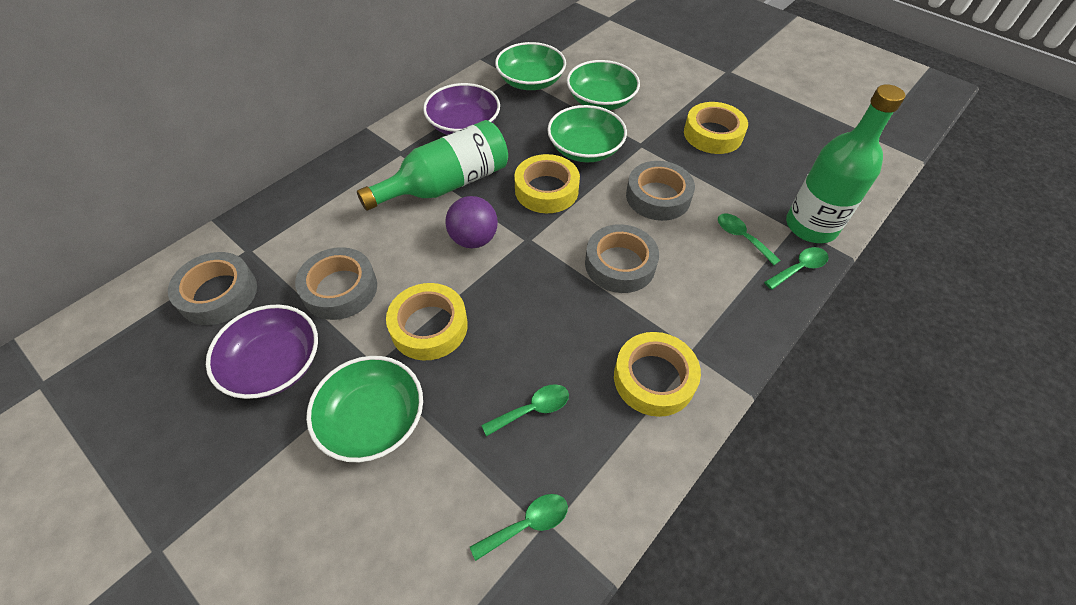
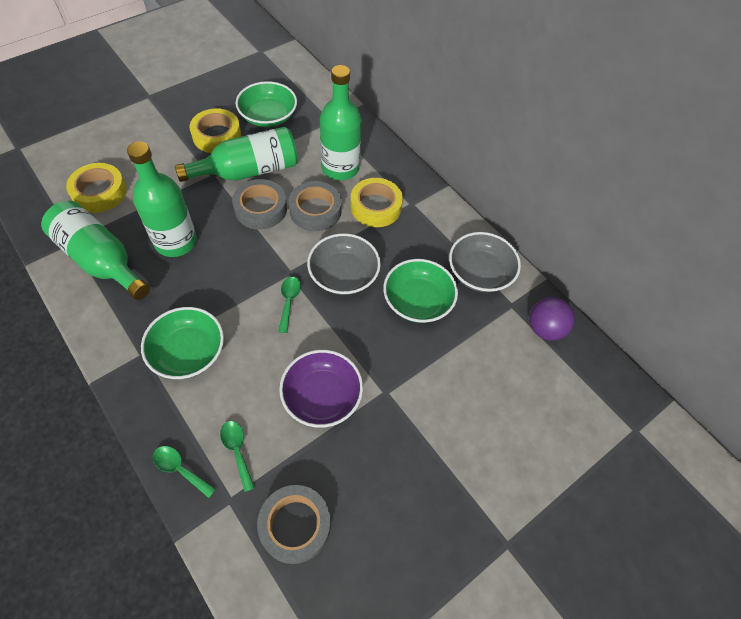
green bottle: [357,120,508,211] [786,84,905,243] = 2 -> [41,201,150,300] [127,141,197,257] [175,127,298,182] [320,65,362,180] = 4
green bowl: [306,356,423,462] [495,42,566,90] [547,105,627,162] [567,60,640,110] = 4 -> [141,307,224,379] [236,81,297,127] [383,259,458,323] = 3
green spoon: [470,494,568,561] [481,384,569,437] [718,214,781,265] [764,247,829,290] = 4 -> [153,446,216,498] [220,421,255,492] [278,277,301,333] = 3
grey bowl: none = 0 -> [307,233,381,295] [449,232,521,292] = 2
grey tape: [168,252,257,325] [295,247,377,320] [585,224,659,293] [626,161,695,221] = 4 -> [232,179,287,230] [257,485,331,564] [289,181,342,231] = 3
purple bowl: [206,304,318,399] [423,83,500,135] = 2 -> [279,350,363,428] = 1
yellow tape: [386,283,468,361] [514,154,580,213] [614,332,701,417] [684,102,748,154] = 4 -> [66,163,127,213] [190,108,241,153] [350,178,403,227] = 3

